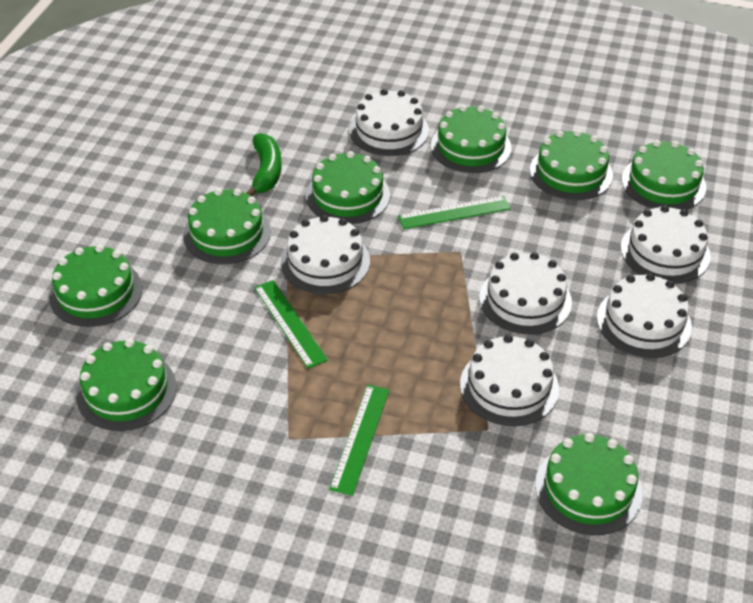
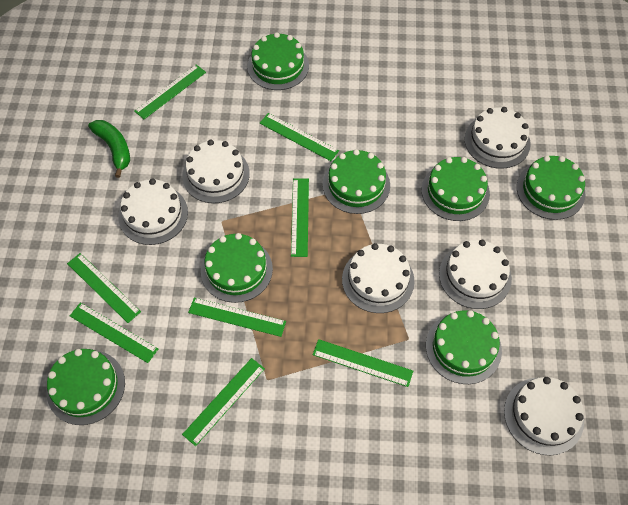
green cake: [49,245,142,327] [76,339,177,431] [183,188,271,264] [306,151,390,224] [431,105,512,173] [530,130,613,200] [535,433,643,535] [622,140,706,210] = 8 -> [47,349,125,425] [201,233,273,303] [247,32,309,90] [323,149,390,214] [422,157,490,221] [426,310,502,384] [517,156,585,220] = 7
green ruler: [254,280,328,369] [329,385,390,496] [398,196,511,229] = 3 -> [67,253,141,323] [70,302,158,363] [134,65,206,119] [182,358,265,446] [188,298,286,337] [260,113,339,161] [291,178,309,257] [313,339,413,387] = 8

